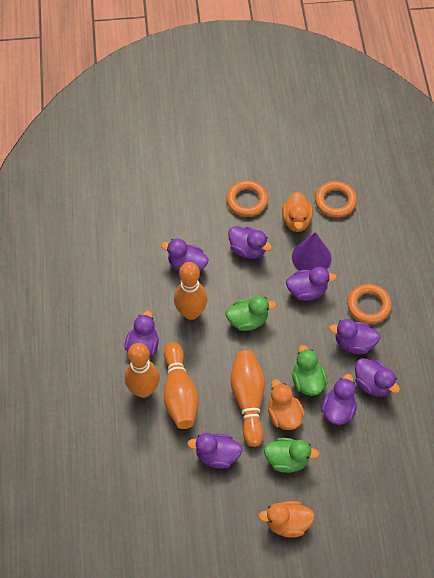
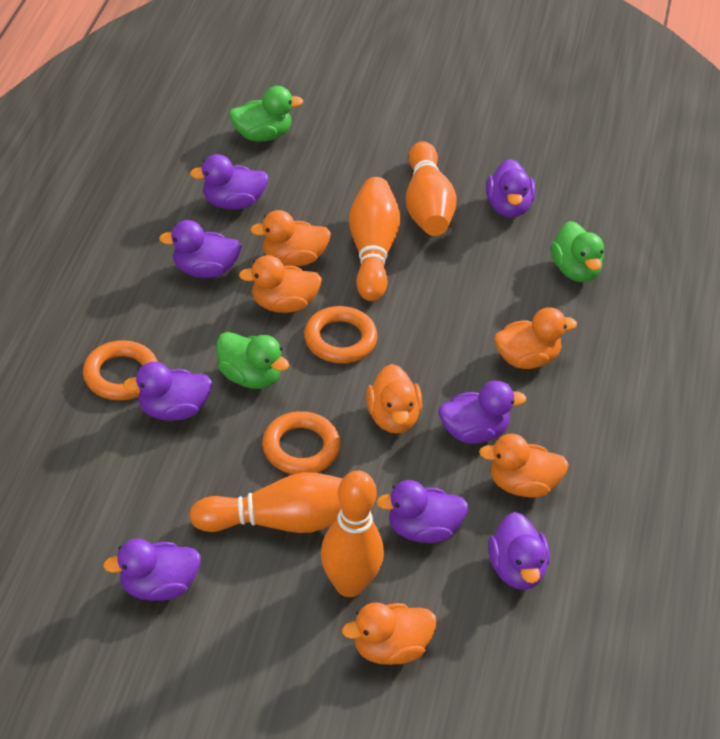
orange duck: [258,501,315,537] [268,379,305,430] [282,192,313,232] = 3 -> [239,255,322,313] [250,210,331,266] [342,602,436,665] [366,364,422,434] [479,434,569,497] [494,307,577,369] = 6
purple cone: [292,232,332,271] = 1 -> none = 0

